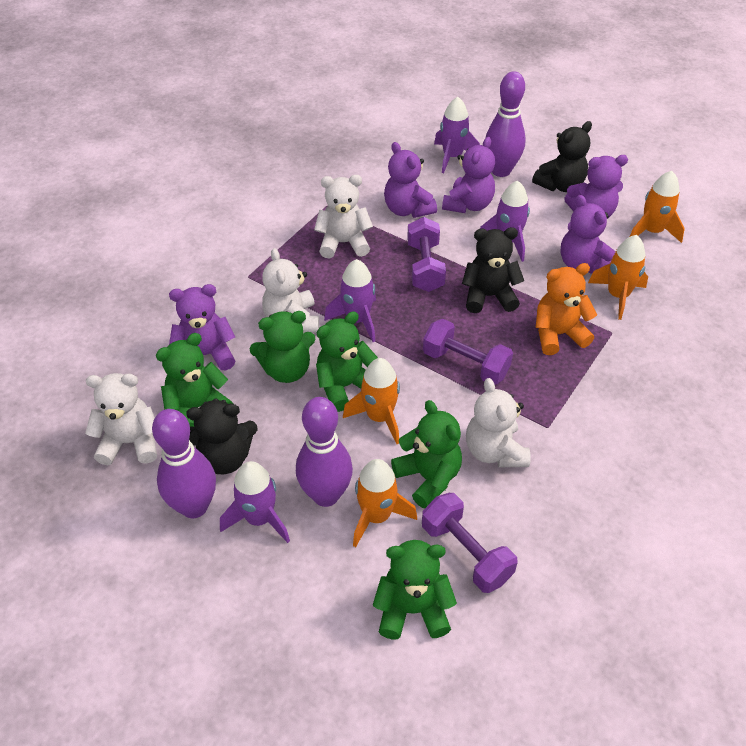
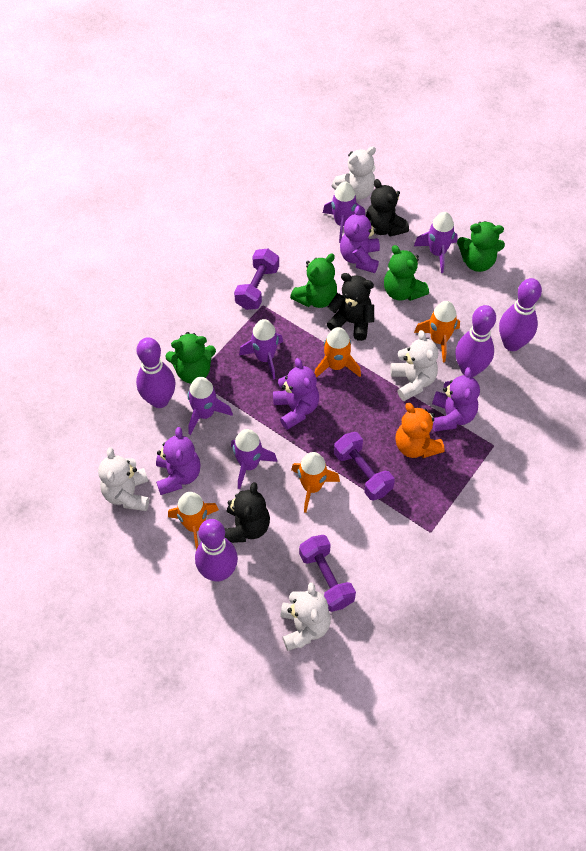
green teddy bear: [156,333,233,427] [250,311,316,383] [316,311,378,412] [373,540,457,640] [391,400,462,508] = 5 -> [165,332,216,384] [290,253,337,308] [384,245,429,301] [457,221,505,272] = 4
purple bowling pin: [152,409,216,518] [296,397,353,507] [486,71,526,177] = 3 -> [136,337,176,408] [195,519,238,582] [455,305,496,377] [499,278,542,351] = 4
purple rocket: [220,461,290,543] [324,259,376,342] [434,97,480,173] [480,180,530,262] = 4 -> [188,377,233,435] [231,429,277,489] [239,319,283,380] [323,182,365,243] [414,212,458,273] = 5
purple teddy bear: [169,284,235,371] [384,142,437,218] [442,137,495,213] [560,195,615,274] [564,155,628,219] = 5 -> [156,427,201,495] [273,358,319,430] [340,206,380,273] [432,367,480,432] = 4

